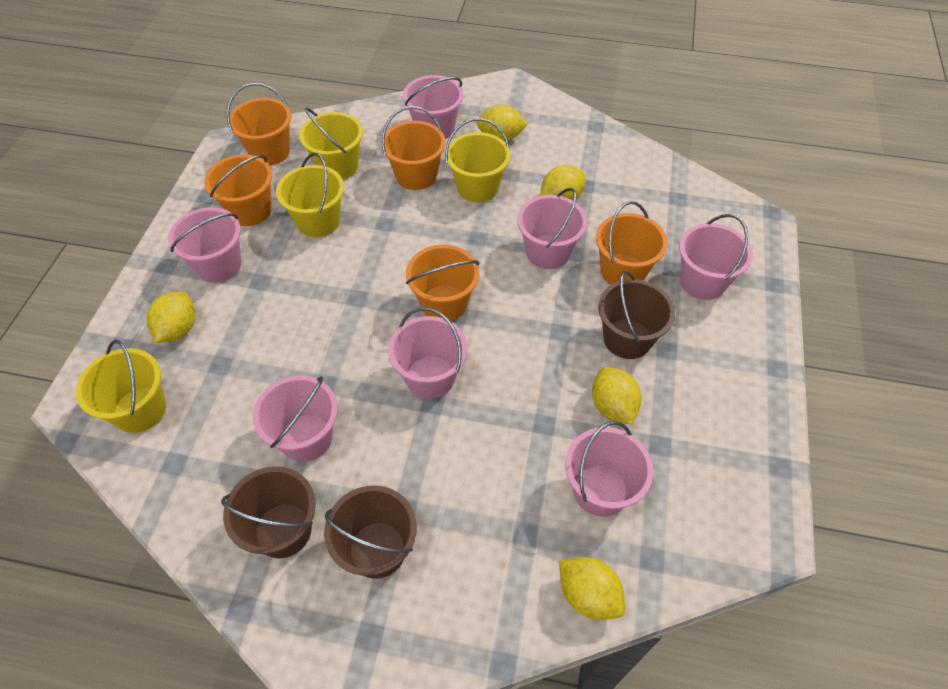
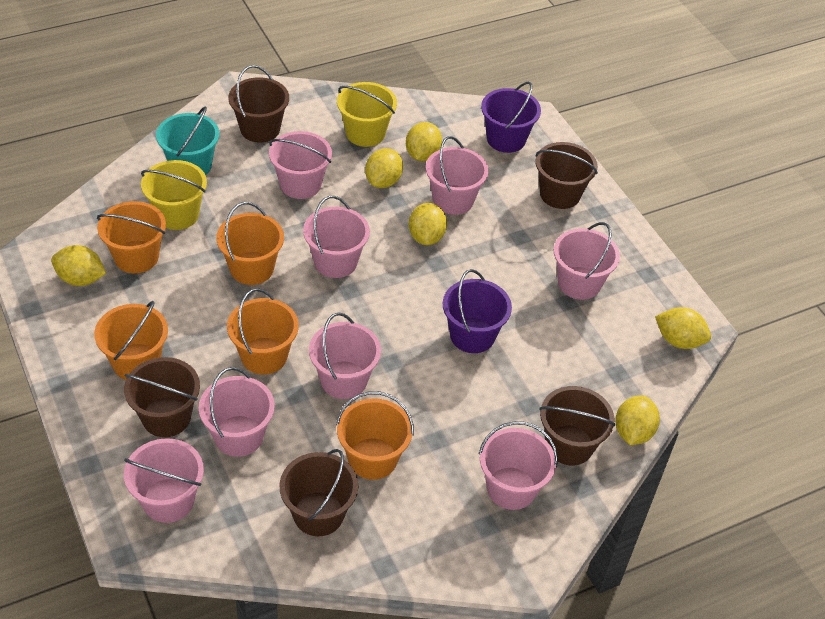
brown bucket: [221,466,316,558] [324,485,417,579] [598,271,675,359] = 3 -> [124,357,200,437] [228,65,289,143] [279,449,358,536] [536,142,598,209] [539,386,615,465] = 5
pink bucket: [168,207,241,283] [253,375,338,462] [388,307,467,399] [403,75,463,139] [517,188,587,269] [565,421,653,517] [679,214,753,300] = 7 -> [124,438,204,523] [199,367,275,457] [269,131,332,199] [303,196,370,278] [309,313,381,399] [426,136,489,215] [479,421,558,510] [554,222,620,300] = 8
purple bucket: none = 0 -> [443,269,512,353] [481,81,541,153] = 2
turquoise bucket: none = 0 -> [156,106,219,175] = 1
yellow bucket: [76,340,166,433] [276,153,344,237] [299,108,363,180] [445,118,510,202] = 4 -> [141,160,207,230] [337,82,397,147] = 2
yellow lemon: [146,291,196,343] [476,104,528,141] [540,165,586,200] [559,557,626,620] [592,367,642,425] = 5 -> [51,245,106,286] [365,148,403,188] [406,122,442,161] [409,203,447,245] [615,395,660,445] [655,307,711,349] = 6

